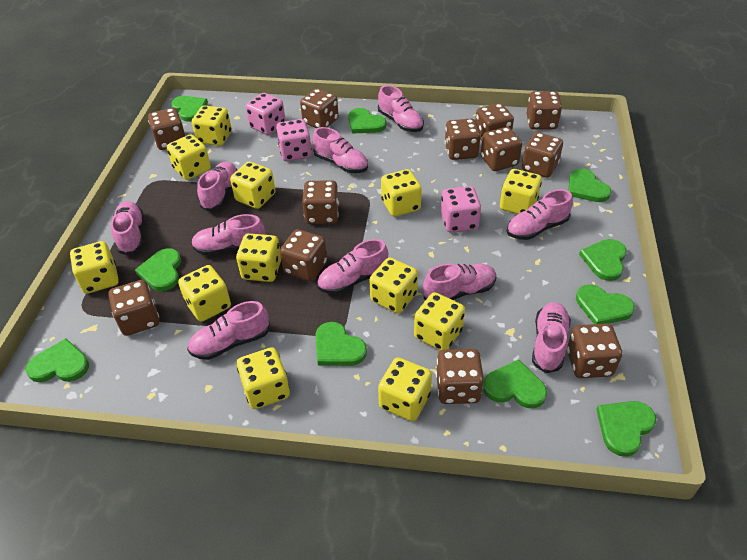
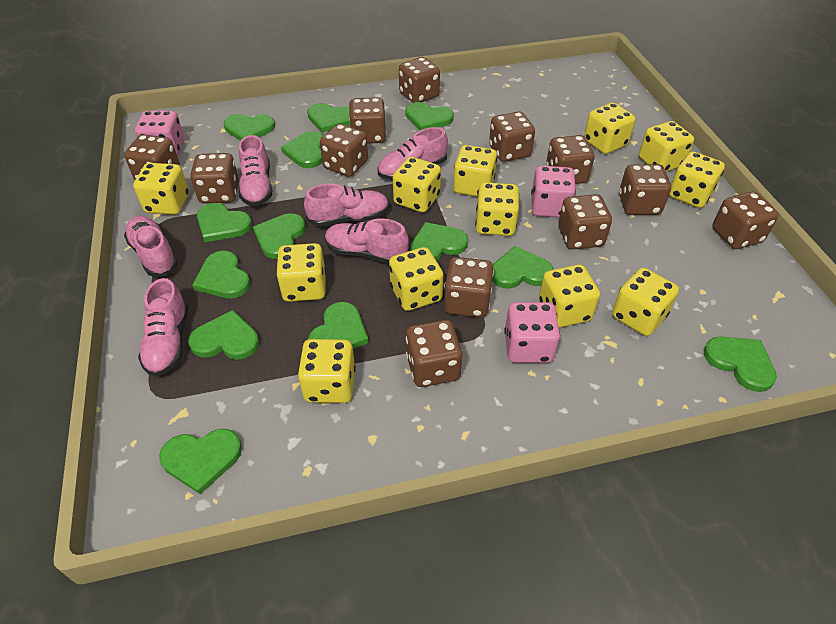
green heart: [25,338,89,382] [135,248,181,291] [171,96,208,122] [315,322,367,366] [348,108,386,134] [483,360,547,408] [568,169,611,202] [576,284,635,324] [579,239,627,281] [596,401,656,457] = 10 -> [159,429,242,494] [188,310,259,360] [192,251,250,298] [197,203,252,242] [224,114,275,141] [253,213,306,259] [281,131,324,168] [307,103,350,133] [308,302,369,349] [405,102,454,131] [410,222,468,261] [492,246,553,289] [704,336,777,392] = 13
pink shoe: [111,201,144,255] [187,301,270,360] [191,214,265,255] [197,161,237,211] [313,127,368,173] [317,239,388,294] [378,85,424,132] [423,264,496,300] [507,189,573,240] [532,302,571,373] = 10 -> [124,216,178,277] [138,278,188,377] [239,135,272,207] [304,183,389,227] [325,218,409,263] [377,127,448,180] = 6

